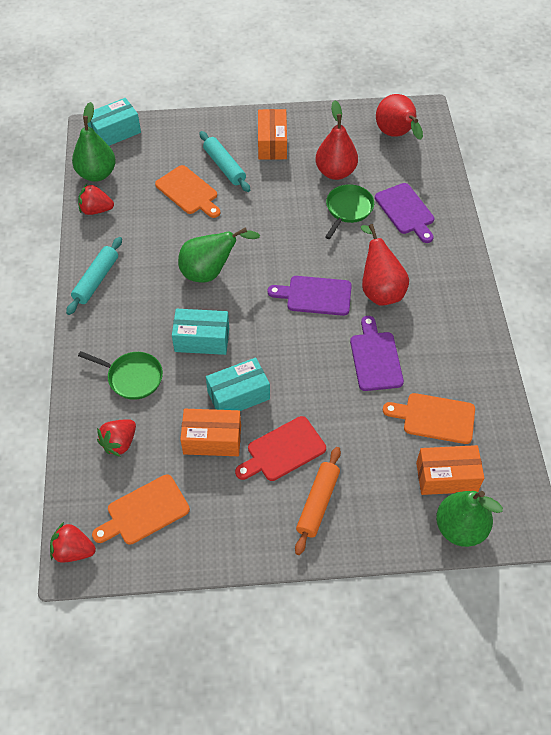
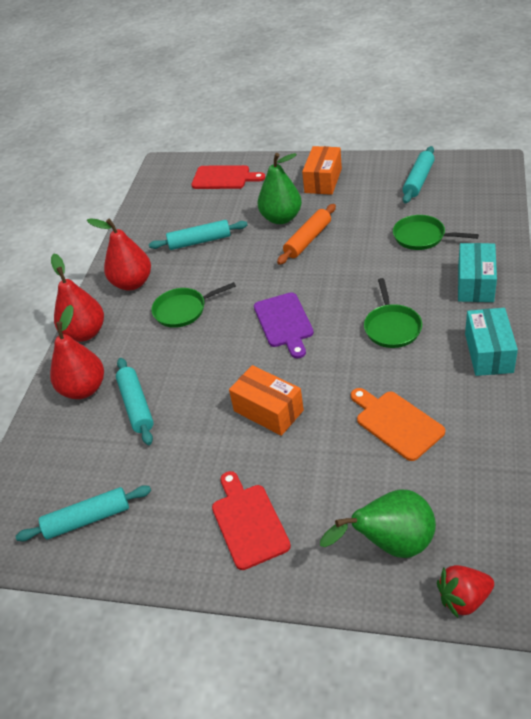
green pan: [78,351,163,400] [325,184,374,239] = 2 -> [152,282,236,328] [364,278,422,348] [393,215,479,250] = 3
green pear: [72,102,116,182] [178,227,260,282] [436,491,503,547] = 3 -> [258,153,302,224] [320,490,436,558] = 2
orange box: [180,409,241,456] [258,109,287,160] [416,445,484,495] = 3 -> [229,365,304,436] [302,146,342,195] = 2
orange cutting board: [92,475,190,545] [155,165,220,218] [383,393,475,444] = 3 -> [351,388,445,461] = 1
purple cutting board: [268,276,352,316] [350,316,404,391] [375,183,434,243] = 3 -> [254,292,314,359] = 1
red cutting board: [235,416,326,481] = 1 -> [191,165,265,189] [212,471,291,570] = 2
red strawberry: [50,522,96,563] [78,184,114,215] [97,419,136,457] = 3 -> [437,565,494,619] = 1
turquoise box: [88,98,141,146] [172,309,229,355] [206,357,270,411] = 3 -> [458,243,497,302] [465,308,518,376] = 2
turquoise rolling pin: [66,237,122,315] [199,131,250,192] = 2 -> [15,485,151,541] [116,358,154,445] [149,220,248,250] [403,146,435,203] = 4

